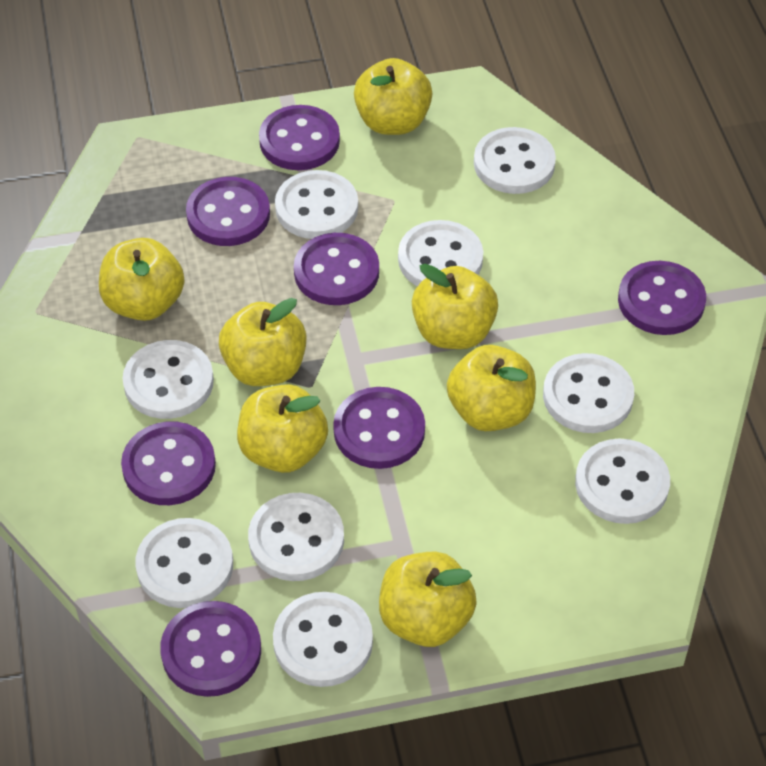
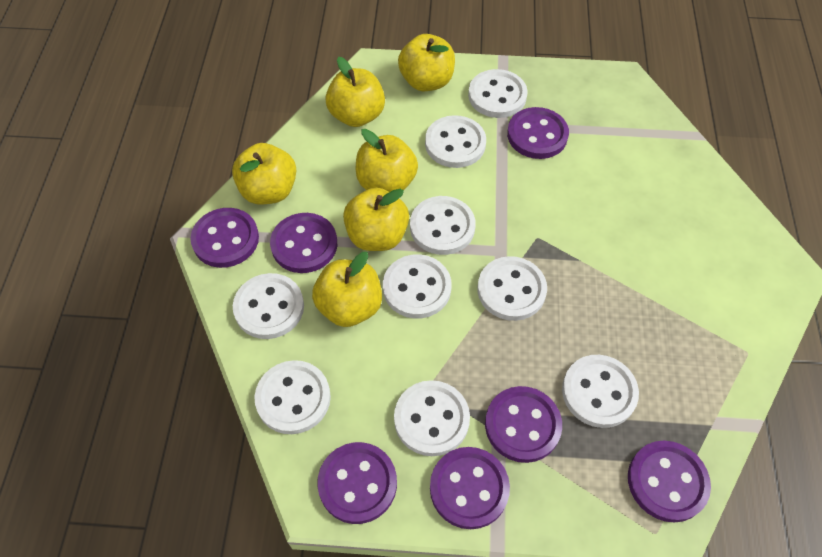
yellow apple: [99,238,184,321] [219,298,307,386] [237,384,328,473] [354,58,432,135] [379,552,477,647] [412,264,498,349] [447,345,536,431] = 7 -> [232,143,297,204] [312,252,382,327] [325,57,385,127] [343,188,409,251] [356,129,418,192] [398,34,455,91] = 6

